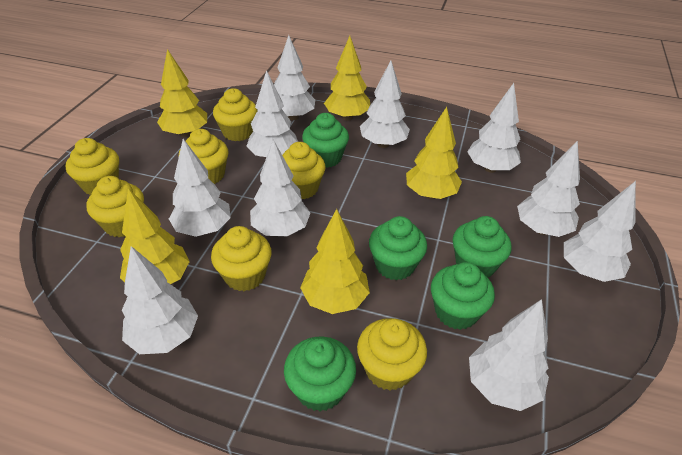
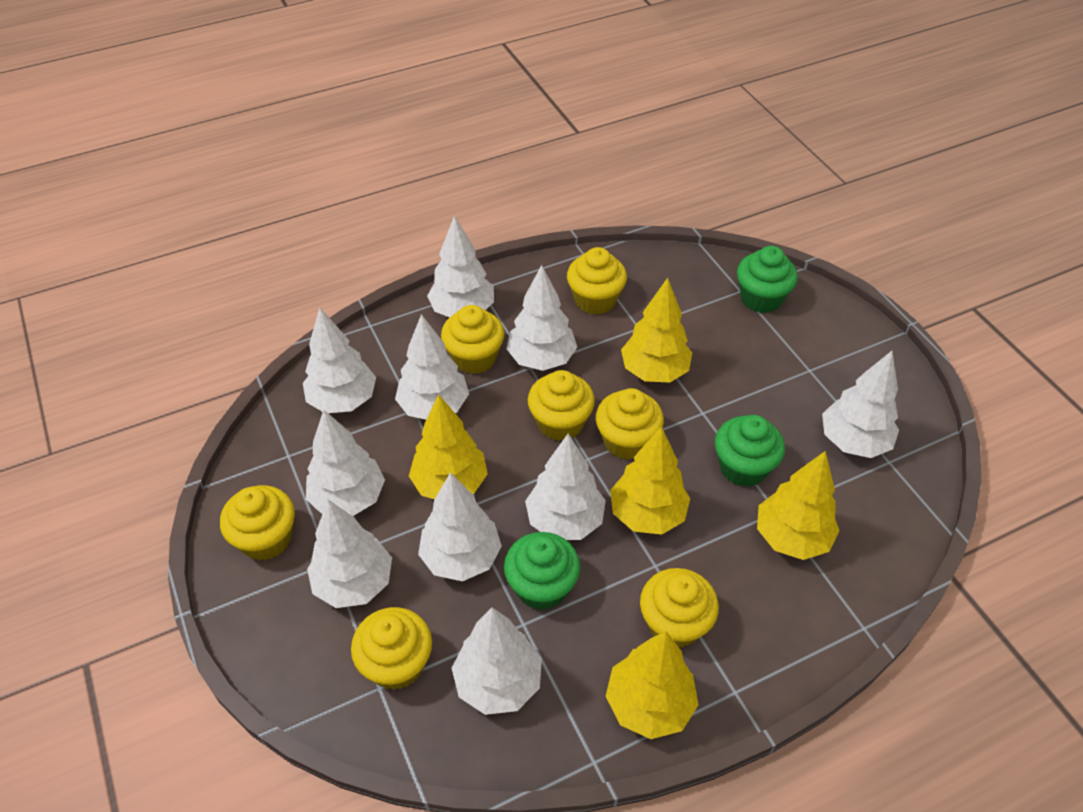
green cupcake: [284,336,356,411] [302,113,349,168] [369,216,427,281] [431,262,495,330] [453,216,511,277] = 5 -> [504,532,580,610] [715,415,785,487] [737,246,798,313] = 3

